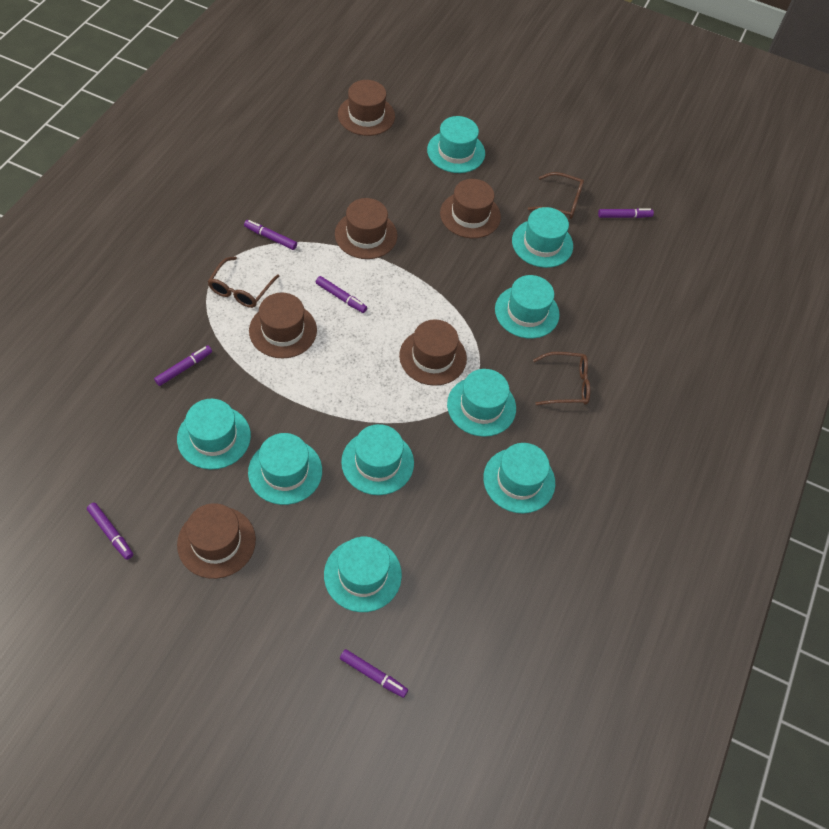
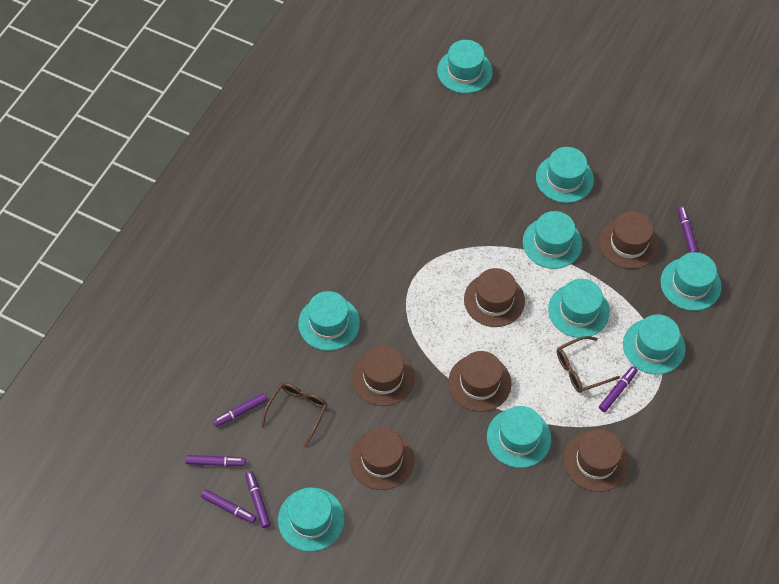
brown glasses: [208,257,279,308] [528,172,584,219] [533,352,590,405] = 3 -> [261,382,327,447] [557,336,620,393] = 2

